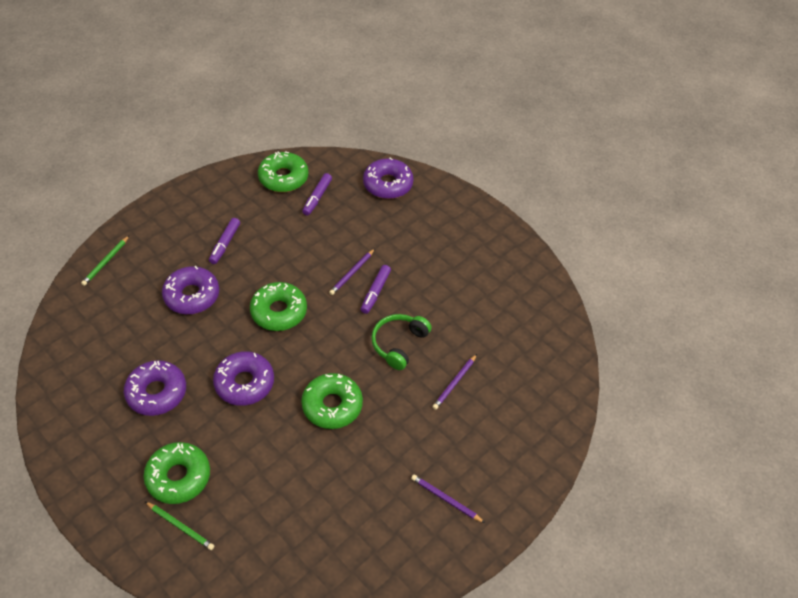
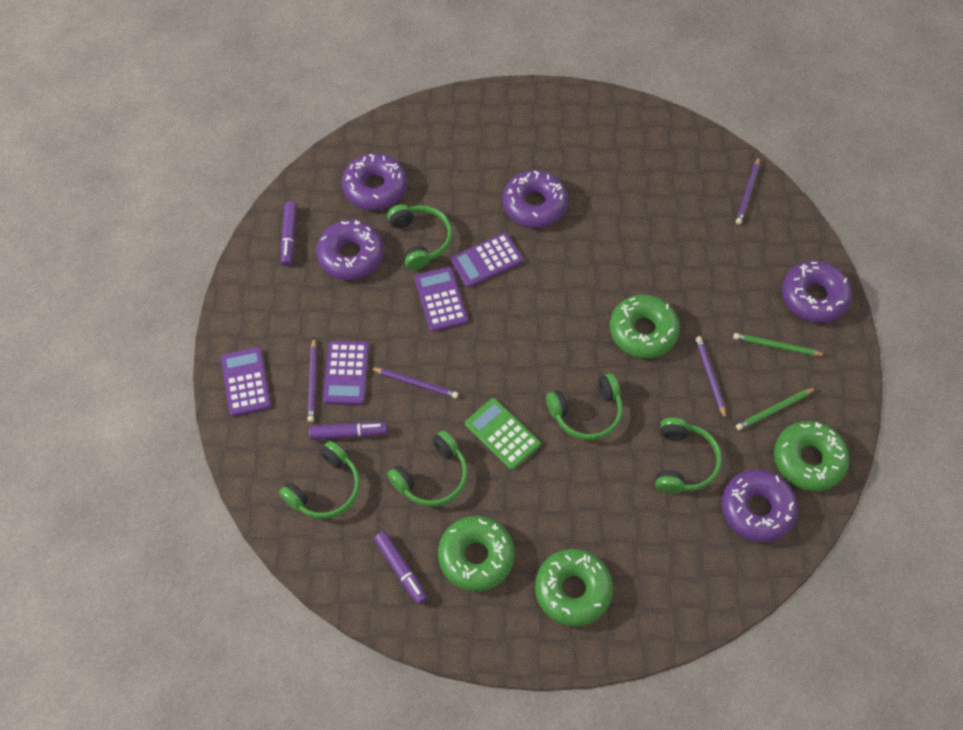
green calculator: none = 0 -> [465,398,541,470] = 1
green headphones: [371,314,432,370] = 1 -> [279,441,360,519] [387,204,452,270] [387,430,468,507] [546,373,623,440] [655,417,722,493] = 5
purple calculator: none = 0 -> [221,347,271,416] [323,341,369,405] [415,267,468,332] [450,233,523,288] = 4
purple donut: [124,360,186,416] [162,266,219,314] [213,351,274,406] [363,158,414,199] = 4 -> [316,220,384,280] [342,153,407,210] [503,170,568,228] [721,469,798,542] [782,261,852,323] = 5
purple pencil: [329,249,375,295] [411,474,485,523] [432,354,477,410] = 3 -> [307,337,317,422] [371,367,458,398] [695,336,726,419] [736,156,760,224] = 4

